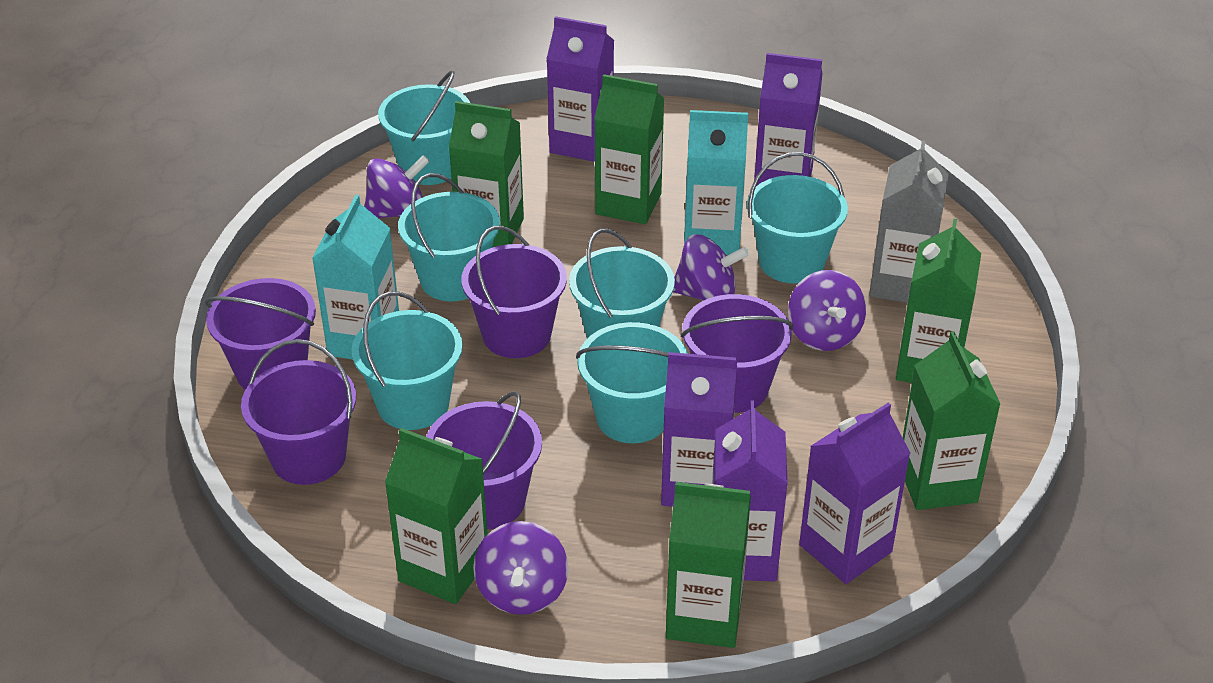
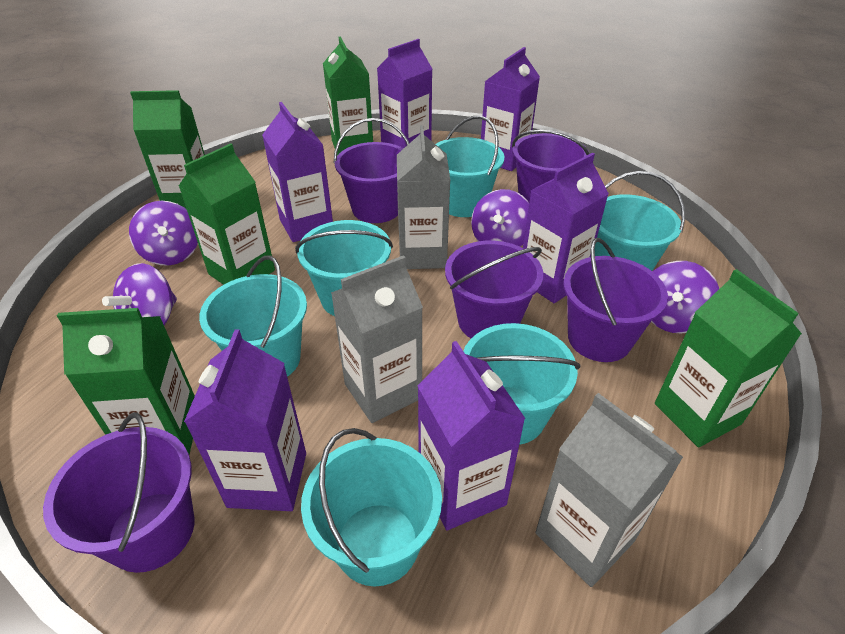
green carton: [385,428,488,604] [449,101,524,248] [594,74,665,224] [666,482,751,648] [896,219,981,383] [903,331,1000,510] = 6 -> [57,308,195,455] [130,90,205,209] [179,143,275,285] [323,37,373,155] [655,269,802,447] = 5
grey carton: [869,140,949,303] = 1 -> [331,255,423,423] [397,126,450,269] [535,393,683,587] = 3
purple carton: [547,16,614,162] [661,352,737,507] [712,400,788,581] [754,53,823,185] [799,403,910,584] = 5 -> [184,329,306,511] [262,102,333,242] [377,39,432,148] [417,341,526,530] [481,47,540,171] [523,153,609,303] = 6
turquoise carton: [312,195,399,359] [684,110,748,255] = 2 -> none = 0

